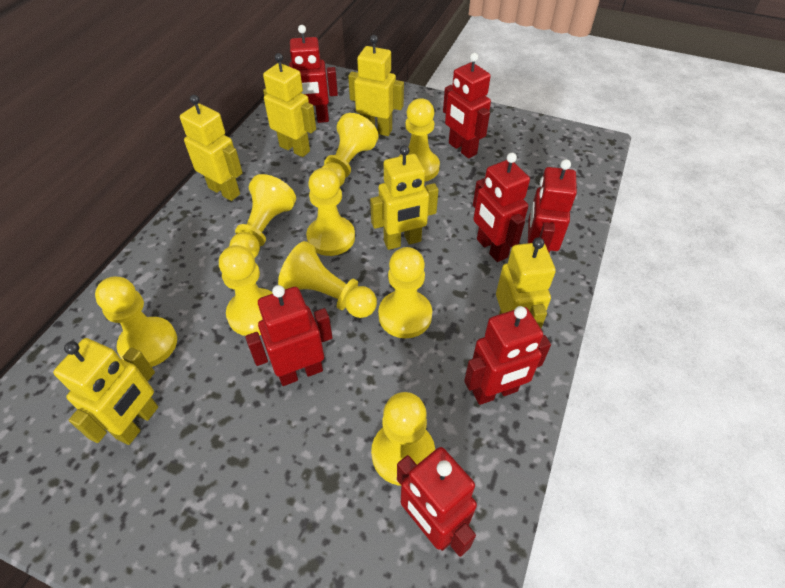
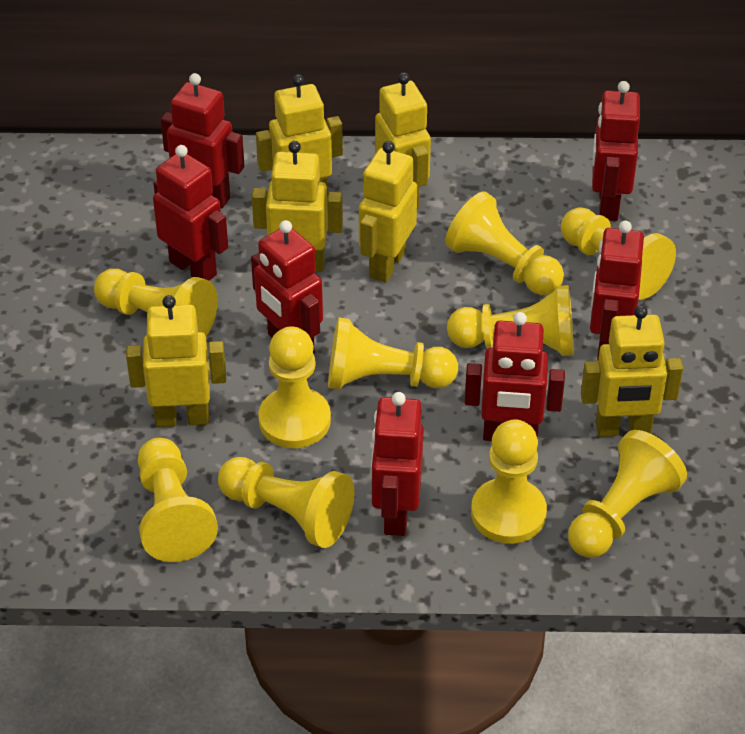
yellow pawn: [95,277,177,367] [219,245,273,336] [229,174,296,258] [278,241,377,318] [306,168,355,256] [322,113,379,187] [371,392,435,486] [378,247,432,338] [399,98,440,182] = 9 -> [94,269,218,336] [138,438,218,562] [218,457,354,548] [258,326,331,448] [328,317,458,389] [445,191,564,295] [447,285,574,356] [471,419,547,544] [561,207,676,300] [568,430,687,558] = 10

